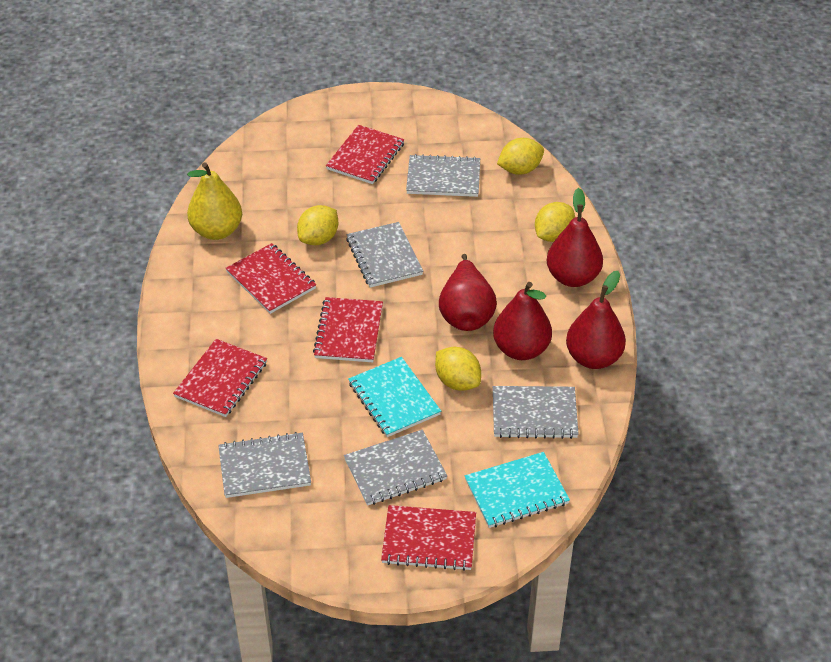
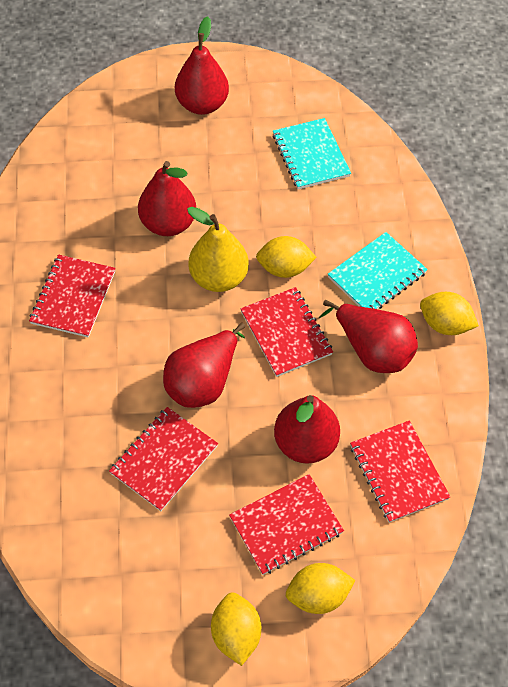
grey notebook: [218,432,311,498] [344,430,447,506] [346,222,423,288] [406,154,480,197] [493,386,579,439] = 5 -> none = 0
red pear: [439,254,497,331] [493,282,552,360] [547,188,603,287] [566,271,626,369] = 4 -> [138,161,196,236] [163,323,245,408] [175,16,229,115] [274,395,340,464] [319,300,418,373] = 5

